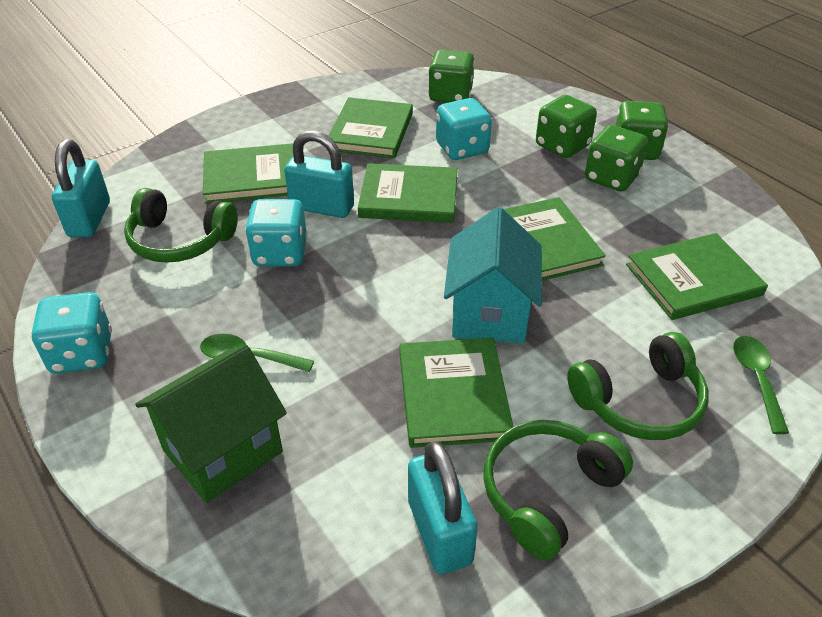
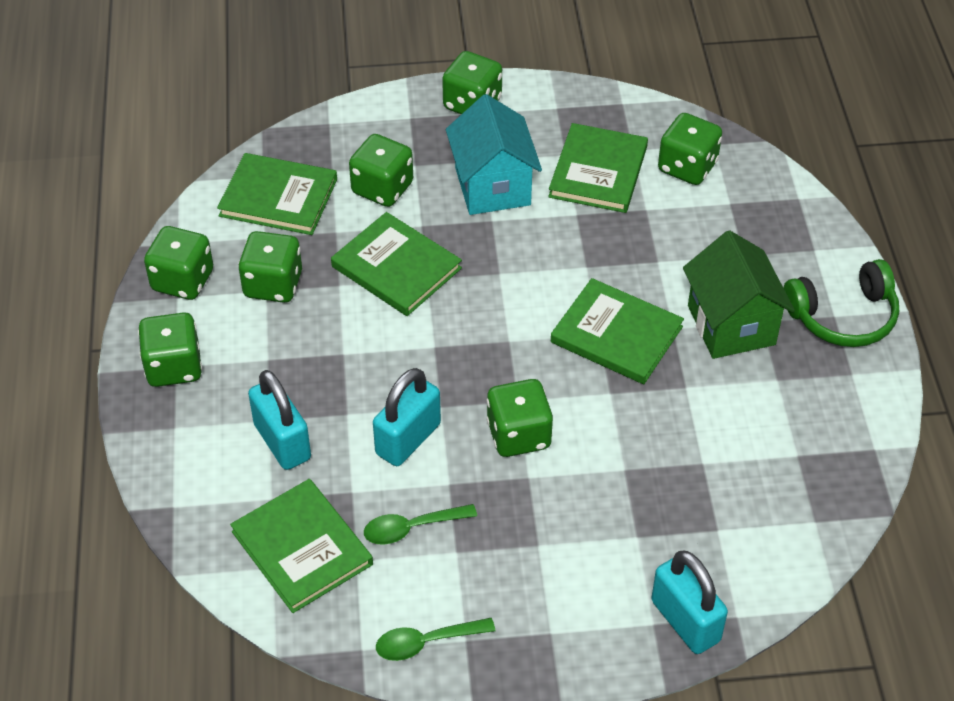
green book: [203,143,293,204] [328,97,413,158] [358,163,458,223] [399,337,514,448] [488,197,606,281] [626,233,768,320] = 6 -> [217,153,337,235] [230,479,373,613] [331,212,462,316] [548,123,648,213] [551,278,684,384] = 5
green dice: [428,49,475,103] [536,95,597,158] [585,125,648,191] [615,101,669,160] = 4 -> [138,312,202,387] [144,226,213,300] [238,231,302,303] [349,134,413,207] [442,51,502,114] [486,379,553,457] [658,113,722,185] = 7
green headphones: [124,188,238,263] [483,420,633,560] [567,332,708,440] = 3 -> [784,259,899,347] = 1
turquoise dice: [31,292,112,374] [245,199,307,266] [436,98,492,160] = 3 -> none = 0

